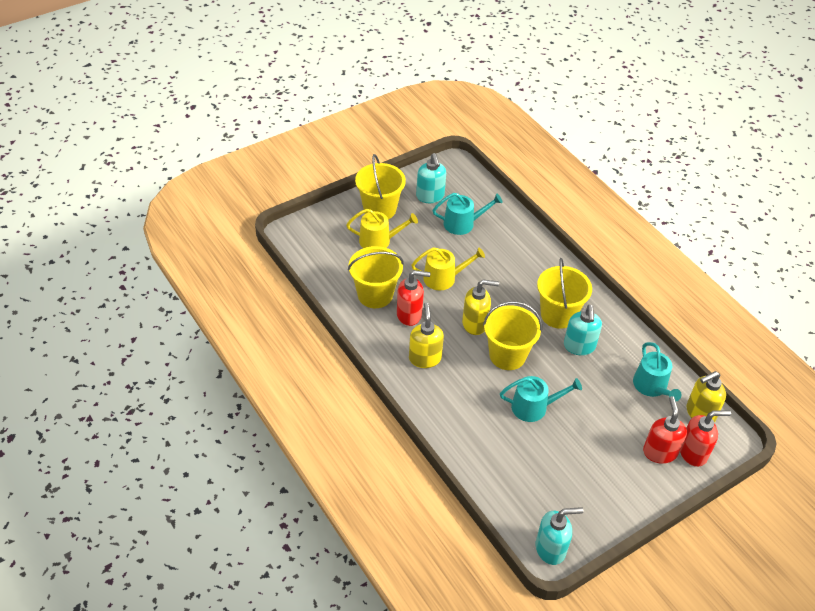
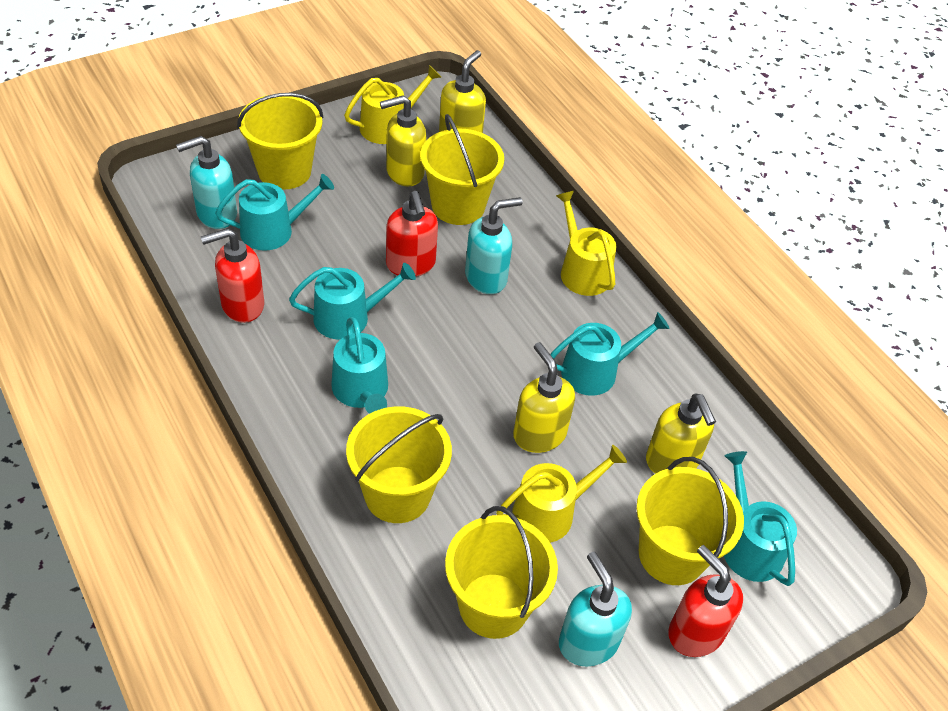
turquoise watering can: [433,193,503,235] [500,376,582,422] [633,342,681,401] = 3 -> [215,174,334,251] [289,263,416,340] [331,317,388,414] [550,312,670,396] [724,451,797,586] = 5
yellow bucket: [348,246,404,308] [355,154,406,219] [483,301,542,370] [537,258,592,329] = 4 -> [237,93,323,190] [346,406,452,523] [420,114,504,225] [445,506,558,639] [636,457,744,585] = 5
yellow soap dispenser: [409,302,444,368] [462,280,499,335] [687,371,726,422] = 3 -> [380,95,426,187] [439,50,486,133] [513,342,575,453] [646,393,716,474] = 4
yellow watering can: [346,209,418,248] [411,247,485,290] = 2 -> [344,65,441,144] [496,445,627,543] [556,191,616,296] = 3

